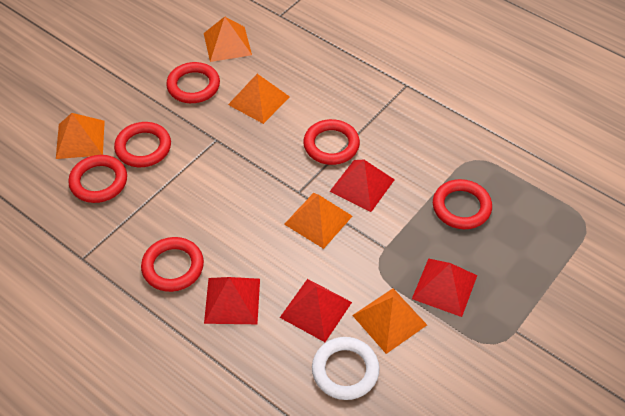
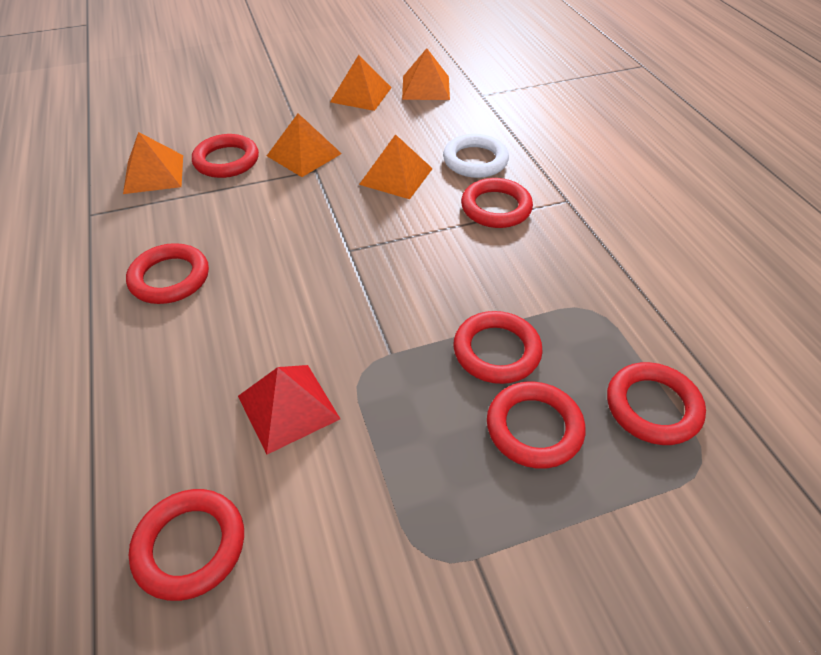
red pyramid: [204,277,260,324] [280,279,352,342] [329,160,395,212] [412,258,477,317] = 4 -> [238,365,340,454] = 1
red ring: [68,155,127,203] [114,122,171,167] [141,237,204,292] [166,62,220,103] [303,119,360,165] [433,179,492,229] = 6 -> [126,243,209,304] [129,489,244,601] [192,134,259,178] [453,311,543,384] [461,178,533,228] [487,382,585,469] [607,362,706,445] = 7

